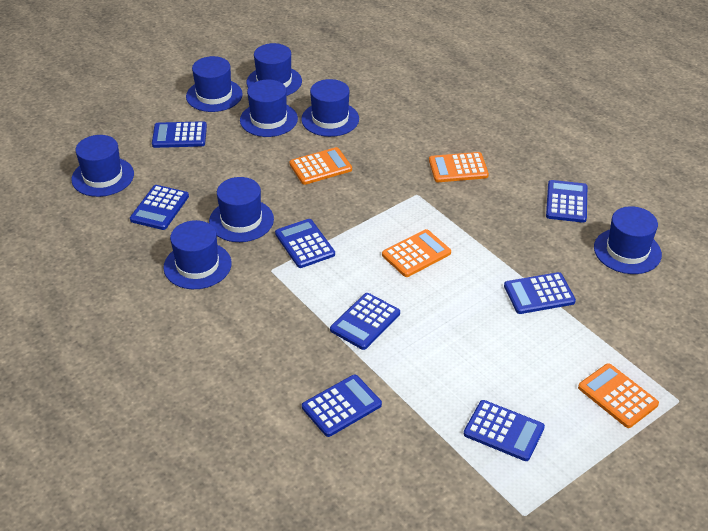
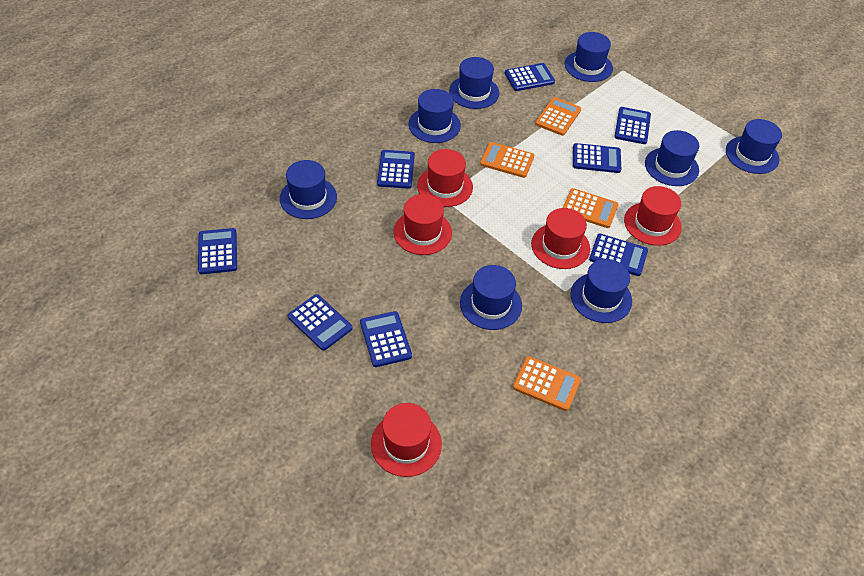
red hat: none = 0 -> [371,403,442,477] [394,194,452,255] [417,149,473,207] [531,208,590,269] [624,186,682,246] = 5

